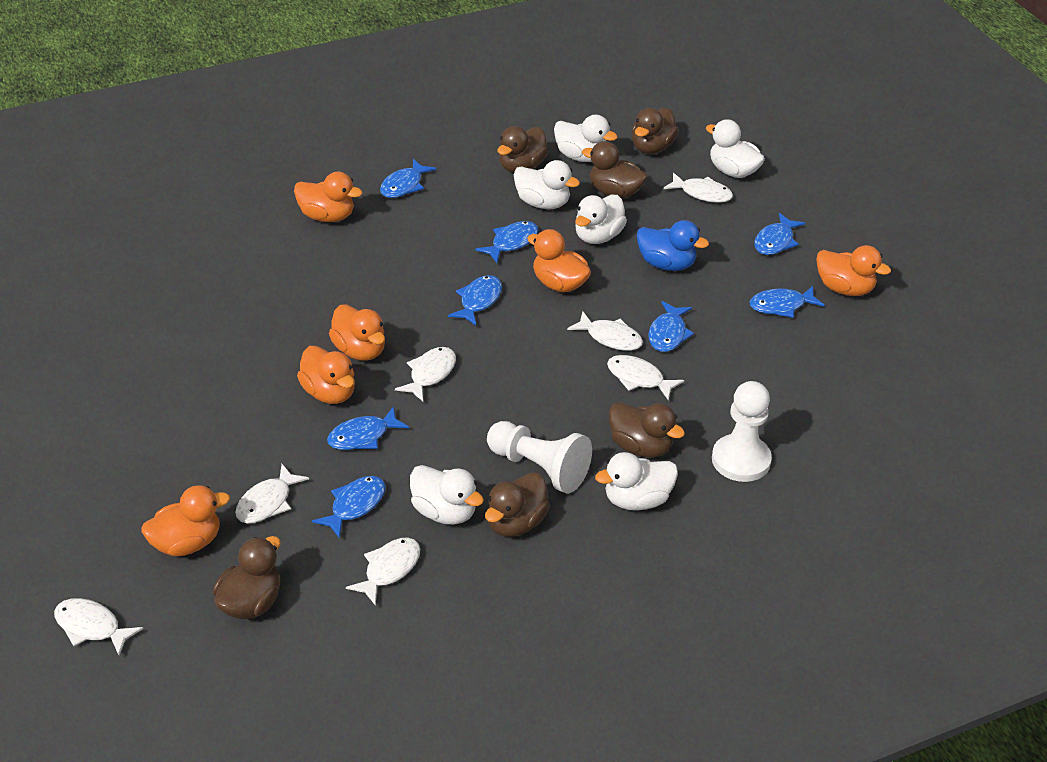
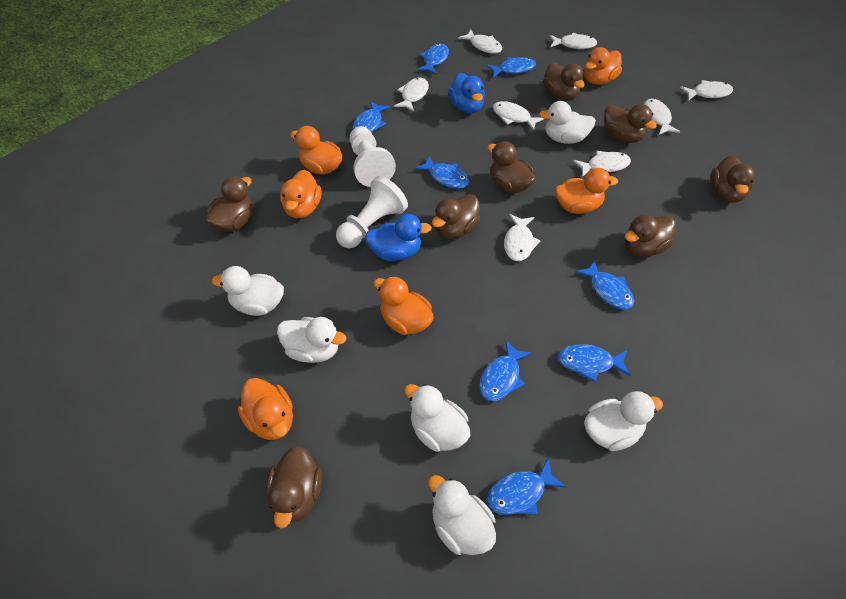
blue duck: [637,220,709,271] = 1 -> [365,214,432,261] [448,73,485,113] = 2
brown duck: [213,536,281,619] [485,472,550,537] [497,126,548,173] [582,141,647,198] [609,402,685,458] [632,108,679,154] = 6 -> [206,177,253,232] [266,446,322,528] [432,194,481,239] [487,141,536,193] [543,62,585,101] [604,104,657,143] [625,215,676,257] [710,155,755,203] = 8
white fish: [54,598,143,655] [235,464,309,524] [346,537,420,606] [395,347,456,401] [567,311,643,351] [607,355,684,400] [663,173,733,203] = 7 -> [394,78,429,112] [458,30,502,54] [493,101,544,131] [504,214,540,261] [550,33,598,49] [573,151,631,177] [644,99,680,135] [680,80,733,101] = 8

